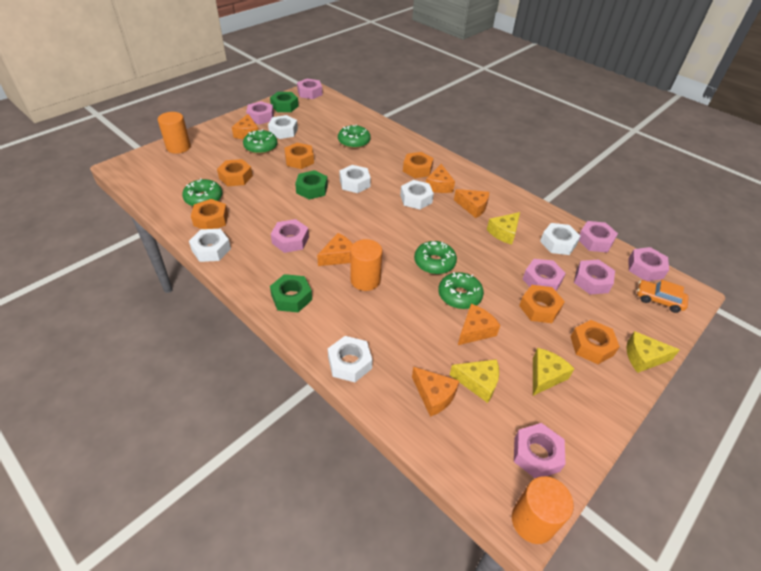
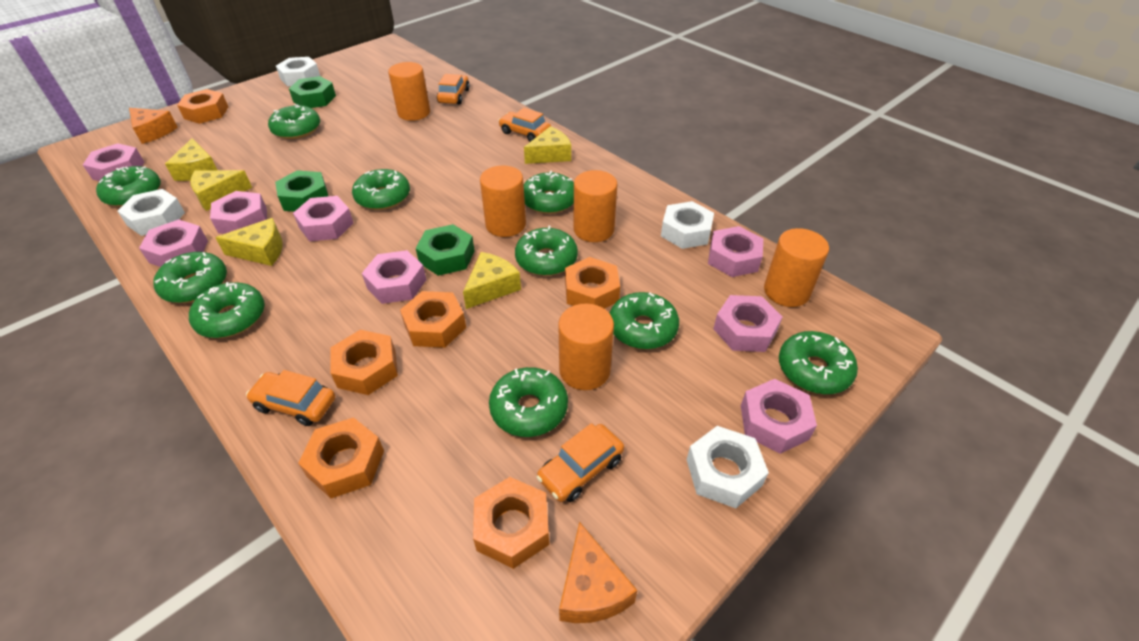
green donut: [182,178,222,206] [243,129,278,154] [338,124,371,148] [414,241,457,274] [438,272,484,309] = 5 -> [96,166,161,207] [153,252,227,303] [189,282,265,338] [268,104,320,139] [352,169,410,210] [489,367,568,437] [515,226,578,276] [524,171,574,214] [609,292,679,349] [779,331,858,394] = 10
orange car: [637,280,688,313] = 1 -> [246,370,335,426] [437,74,470,105] [498,108,551,142] [536,423,624,502] = 4
orange cheese: [232,114,258,139] [317,233,353,266] [412,367,459,417] [426,164,455,193] [454,189,489,218] [458,304,500,345] = 6 -> [129,108,178,144] [559,521,637,623] = 2
orange cylinder: [158,112,191,154] [350,239,382,291] [512,476,574,544] = 3 -> [388,62,430,121] [480,166,526,237] [558,303,614,390] [574,170,617,242] [764,228,829,307] = 5
white nut: [189,229,231,262] [268,115,298,139] [328,336,372,382] [339,165,371,193] [400,180,434,209] [540,223,581,255] = 6 -> [118,189,185,236] [276,57,320,86] [661,201,714,249] [686,426,769,508] = 4
yellow cheese: [450,359,499,403] [487,212,520,245] [533,348,574,396] [626,331,680,373] = 4 -> [165,138,217,181] [190,170,252,211] [215,218,283,266] [463,252,521,309] [524,126,571,164] = 5

